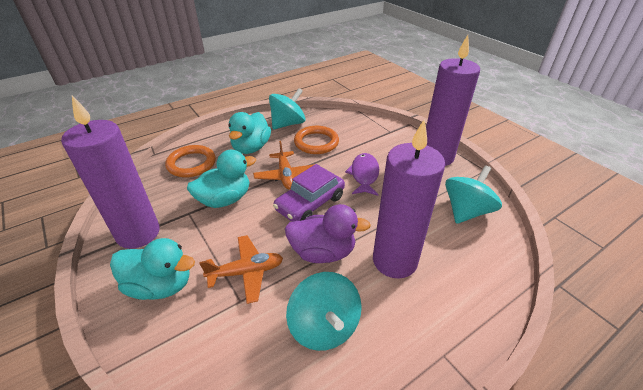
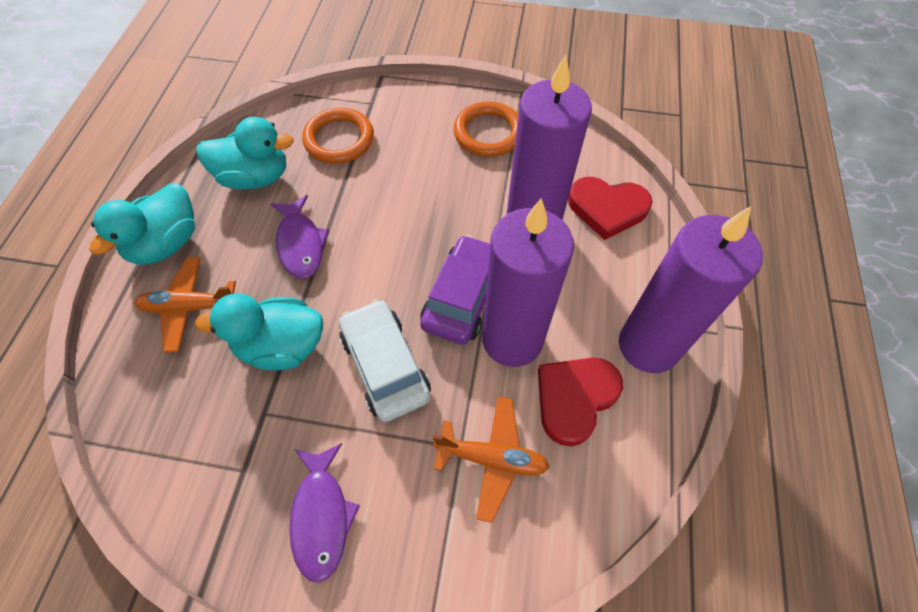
purple duck: [285,204,371,263] = 1 -> none = 0
purple fish: [345,153,379,196] = 1 -> [270,195,329,278] [289,443,360,583] = 2
red heart: none = 0 -> [538,358,623,446] [568,177,652,240] = 2
turquoise spinning top: [269,88,306,129] [286,272,362,351] [445,165,502,224] = 3 -> none = 0
white car: none = 0 -> [339,299,431,422] = 1

